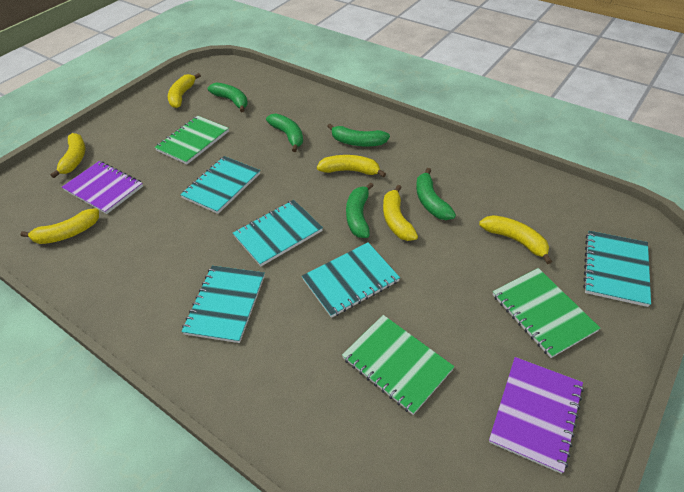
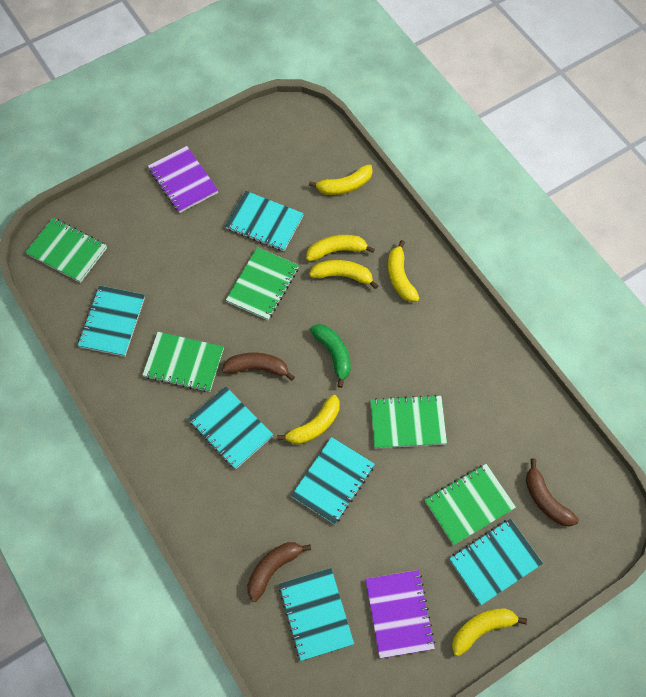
brown banana: none = 0 -> [222,353,295,381] [247,542,311,602] [526,458,579,527] = 3
green banana: [208,82,248,112] [266,113,303,152] [327,124,390,146] [346,182,374,238] [416,168,456,220] = 5 -> [310,324,351,388] = 1
green notebook: [154,116,229,164] [342,315,454,415] [492,268,600,358] = 3 -> [25,218,107,283] [142,332,224,392] [226,247,299,320] [370,395,447,449] [425,464,516,545] = 5
turquoise notebook: [180,156,260,214] [181,266,265,343] [233,200,323,266] [302,242,400,318] [583,231,651,307] = 5 -> [78,286,145,357] [188,386,273,469] [225,191,304,251] [279,568,354,661] [291,437,375,525] [449,519,543,605] = 6

